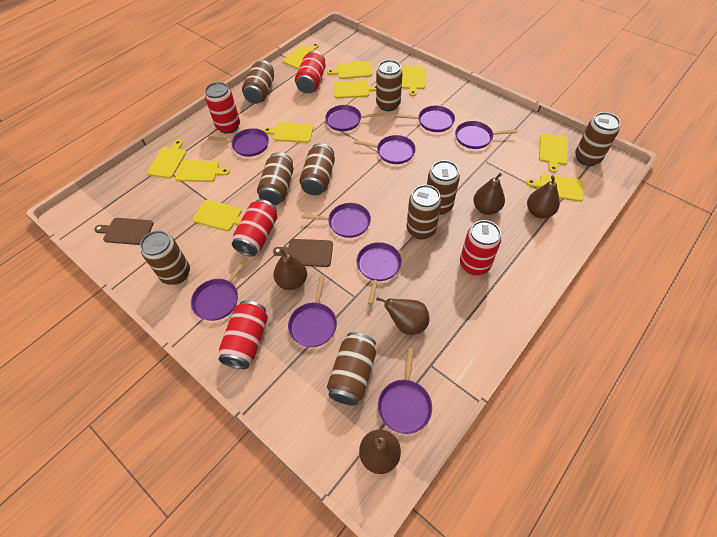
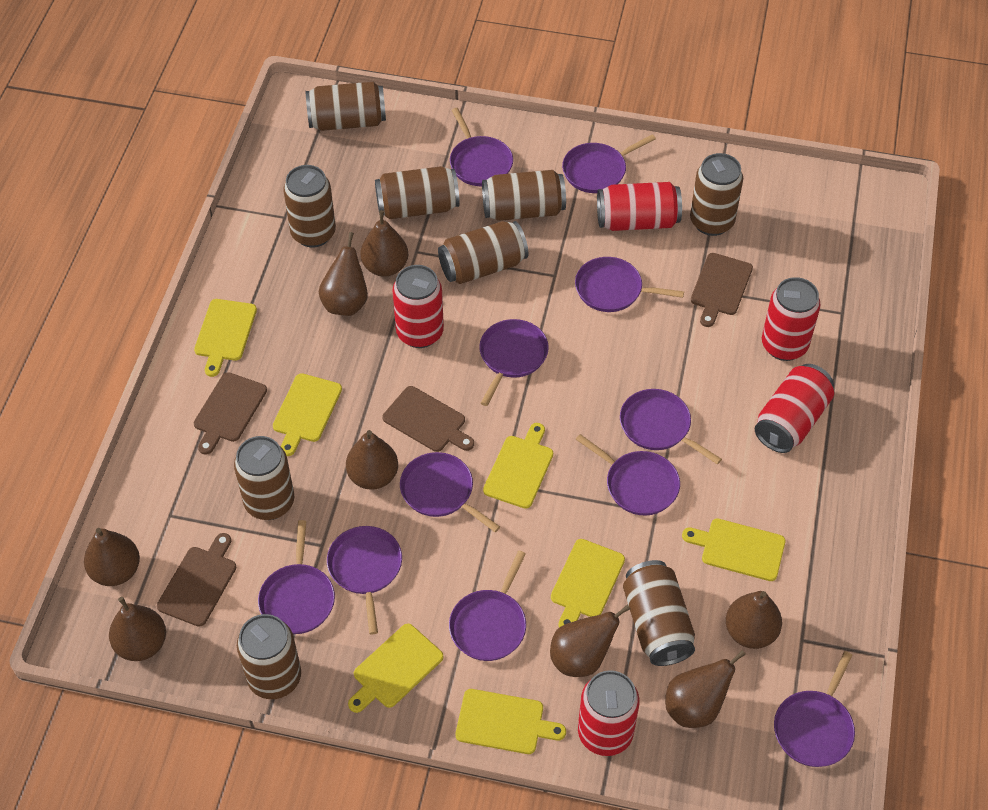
brown cutting board: [94,218,154,245] [273,239,333,267] = 2 -> [157,533,236,627] [194,372,267,455] [382,386,474,452] [691,253,753,327] = 4
brown pear: [274,249,307,290] [359,430,401,474] [376,297,429,335] [474,173,505,215] [527,176,560,218] = 5 -> [84,528,140,586] [109,597,166,661] [319,232,368,316] [346,430,398,490] [360,210,408,277] [550,604,631,677] [665,650,746,728] [726,591,782,649] = 8
purple pan: [191,258,248,321] [208,128,269,157] [288,276,337,347] [302,203,371,238] [325,105,384,131] [354,135,416,164] [357,242,402,305] [378,348,432,434] [396,106,455,132] [455,121,518,149] = 10 -> [258,520,335,634] [327,526,402,635] [400,452,500,532] [449,551,526,661] [450,108,513,186] [479,319,549,406] [562,134,656,193] [575,257,684,312] [576,434,680,516] [620,389,722,464] [774,651,855,767] = 11
yellow cutting board: [147,140,186,178] [175,160,230,182] [193,200,242,231] [263,122,314,143] [283,43,319,69] [327,61,372,79] [334,80,376,98] [402,66,425,96] [526,174,583,202] [539,134,568,173] = 10 -> [194,299,257,377] [273,373,342,456] [348,624,443,713] [456,689,566,754] [483,423,553,509] [551,539,625,628] [682,519,785,581] = 7

